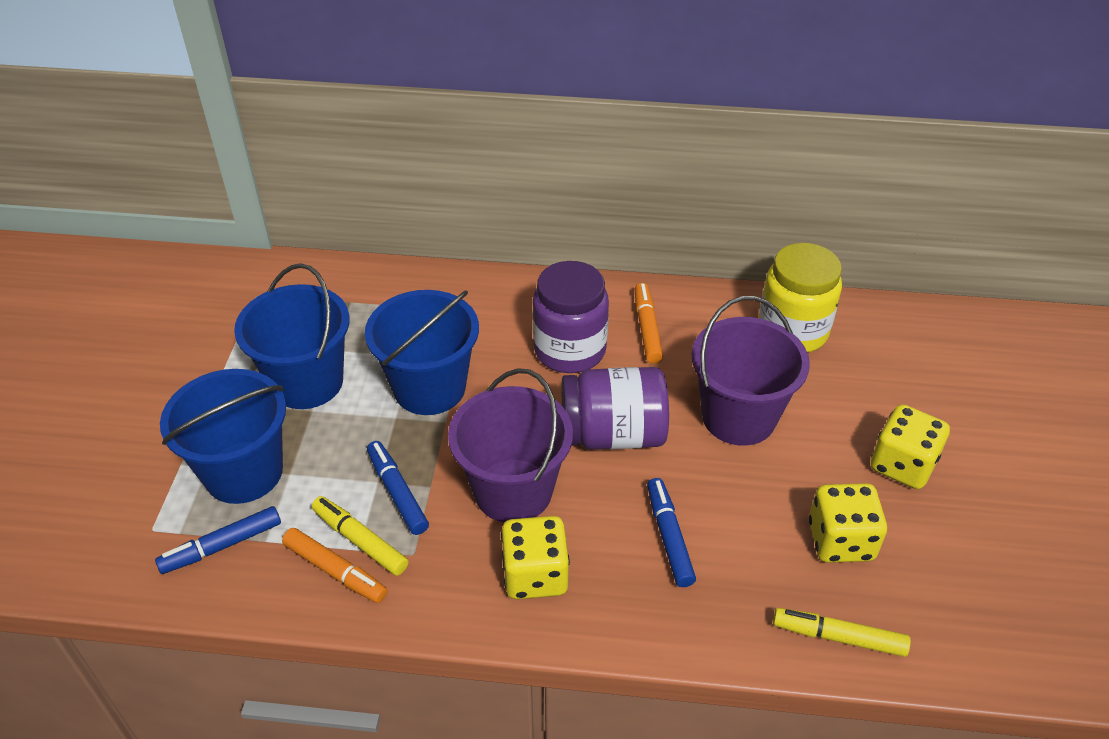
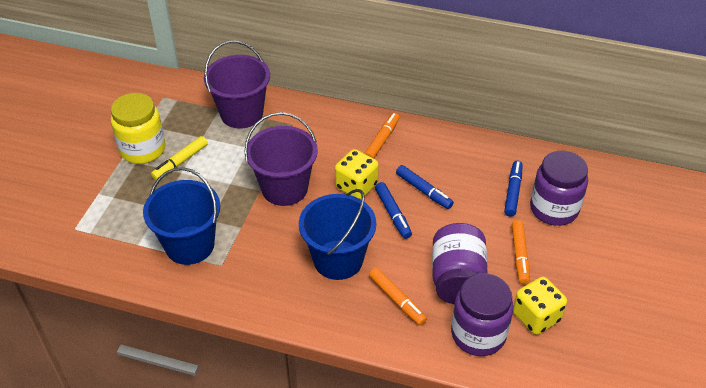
blue bucket: [160,369,286,504] [234,263,349,409] [365,290,479,415] = 3 -> [143,167,220,265] [299,189,376,280] = 2
orange marker: [282,528,388,603] [634,283,663,364] = 2 -> [364,113,400,159] [369,268,427,326] [512,220,530,284] = 3
purple jar: [533,261,609,373] [562,367,669,450] = 2 -> [432,223,488,304] [451,274,513,356] [530,151,588,226] = 3
yellow dice: [501,516,570,599] [809,483,887,563] [871,404,950,489] = 3 -> [335,149,379,199] [513,277,567,335] = 2
yellow marker: [312,496,409,576] [773,608,911,657] = 2 -> [151,136,208,180] = 1

